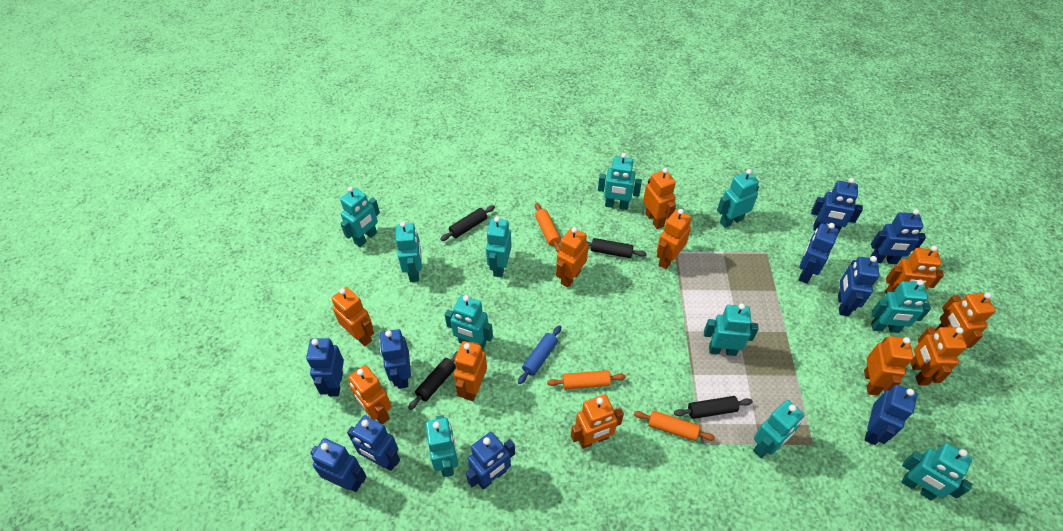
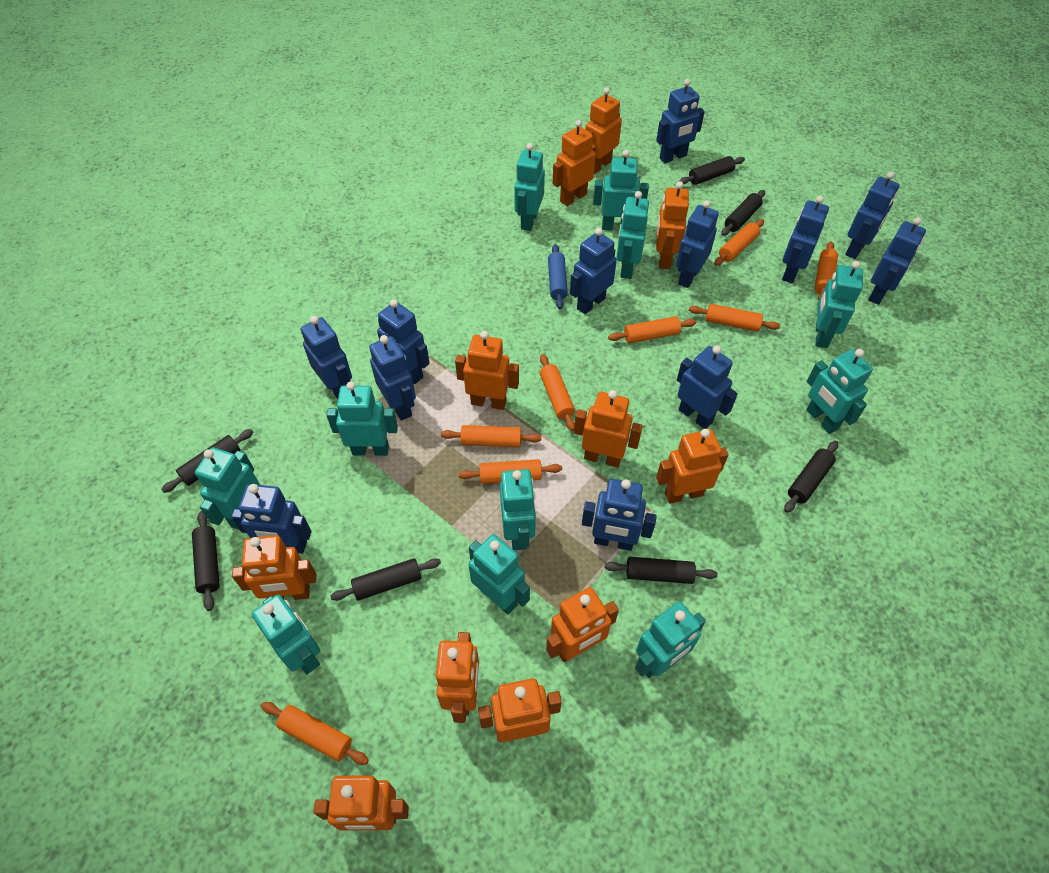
black rolling pin: [408,351,458,410] [440,205,495,241] [586,238,647,258] [674,396,753,419] = 4 -> [161,429,253,493] [192,511,220,611] [330,558,441,601] [605,557,718,584] [679,156,745,185] [721,190,765,236] [784,441,838,513] = 7
blue robot: [306,338,344,396] [310,438,367,492] [347,415,400,471] [380,329,411,389] [466,432,515,489] [799,223,839,284] [811,178,863,233] [838,256,879,316] [865,385,917,445] [871,209,926,264] = 10 -> [231,484,311,554] [301,316,352,399] [369,335,416,421] [377,299,430,384] [570,228,617,314] [582,479,657,551] [656,79,705,163] [676,200,719,288] [677,345,738,429] [782,196,829,283] [845,172,899,259] [868,217,926,305] = 12
orange rolling pin: [535,203,561,253] [547,370,626,390] [634,411,715,441] = 3 -> [261,702,369,765] [441,425,541,447] [459,459,562,484] [540,354,575,431] [608,316,696,343] [689,304,780,332] [714,219,764,266] [815,241,838,300] = 8

